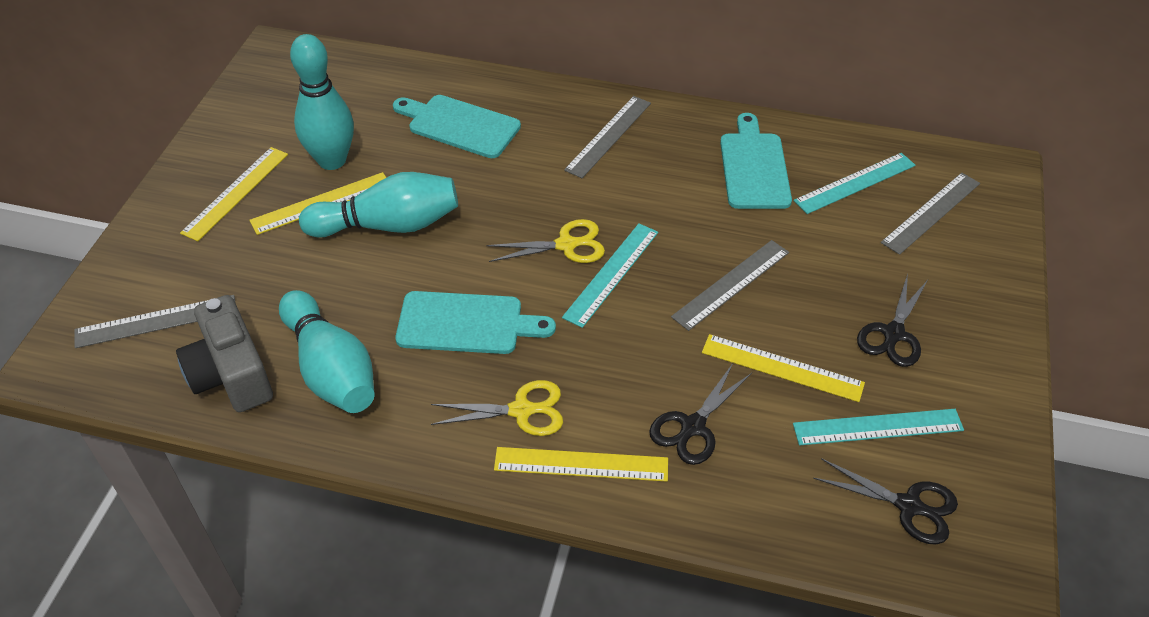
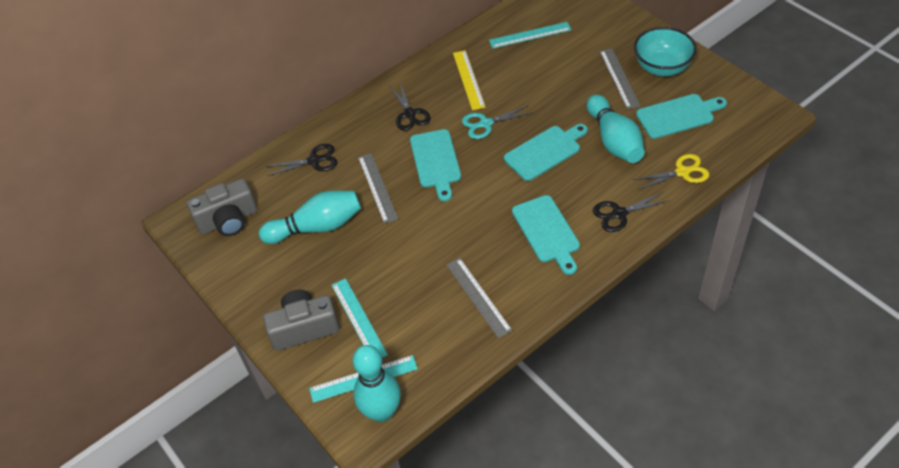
grey camera: [176,295,273,412] = 1 -> [187,178,258,236] [263,290,340,351] = 2
grey ruler: [74,295,235,348] [564,96,651,178] [671,240,789,331] [881,173,980,255] = 4 -> [358,153,398,224] [446,258,512,338] [600,48,640,109] = 3
turquoise bowl: none = 0 -> [634,27,697,76] = 1
turquoise cutting board: [393,95,521,158] [396,291,556,354] [720,113,792,209] = 3 -> [410,129,461,201] [504,124,588,181] [512,195,580,275] [636,94,727,139] = 4
turquoise scissors: none = 0 -> [462,105,531,139] = 1
yellow ruler: [180,147,288,241] [249,172,386,235] [494,447,668,482] [702,334,865,402] = 4 -> [453,50,485,110] = 1
yellow scissors: [431,380,563,436] [486,219,605,263] = 2 -> [632,154,709,190] = 1

